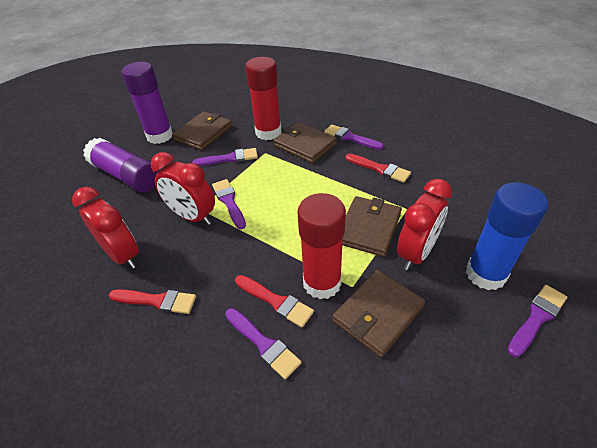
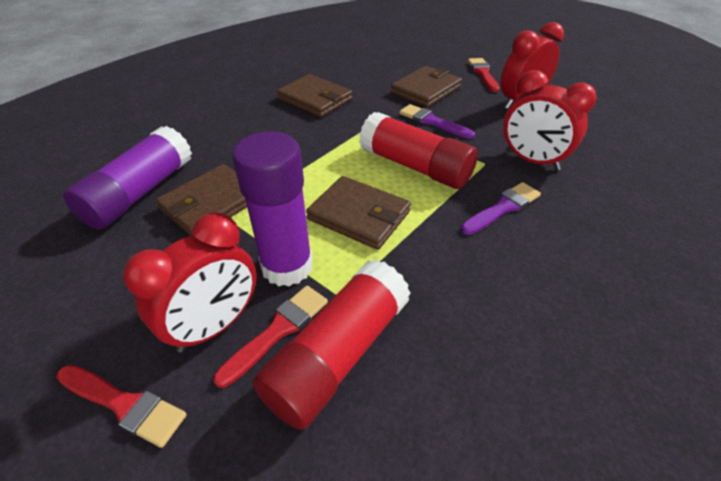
blue glue stick: [466,182,548,290] = 1 -> none = 0
purple brush: [192,148,258,166] [212,179,246,229] [225,308,302,380] [324,124,384,150] [507,285,567,357] = 5 -> [400,104,475,139] [461,182,541,235] = 2

